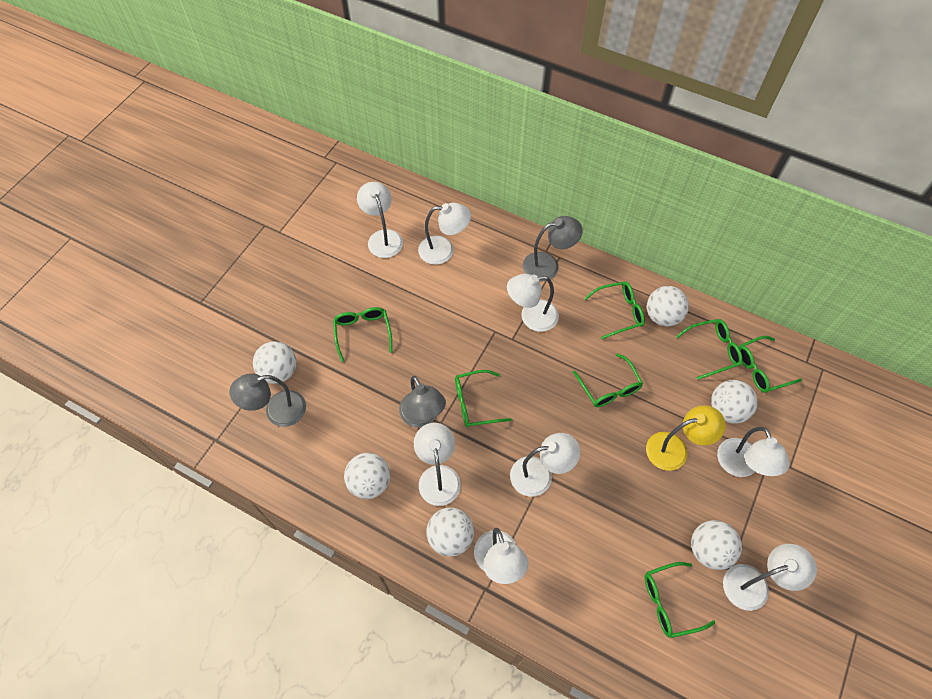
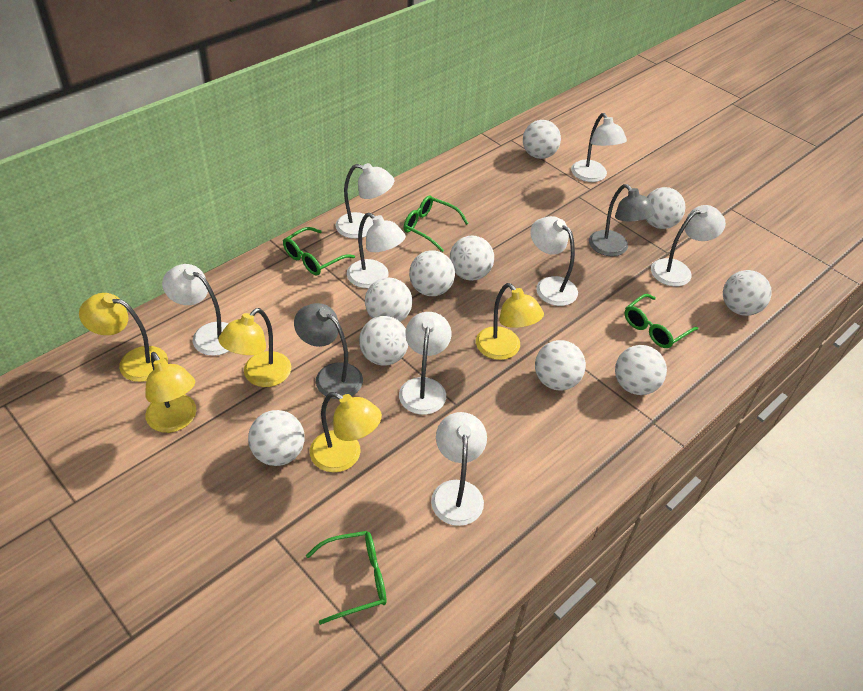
green glasses: [333,307,392,362] [455,370,512,427] [573,353,643,407] [584,281,645,339] [645,562,715,638] [676,319,743,380] [739,336,802,393] = 7 -> [283,227,355,275] [306,531,387,625] [404,196,469,252] [625,294,699,348] = 4
grey lamp: [229,373,306,427] [399,376,446,427] [523,216,582,282] = 3 -> [294,303,363,399] [589,184,655,256] = 2
white ball: [253,341,297,384] [344,453,390,499] [426,508,474,557] [647,286,689,327] [691,520,742,570] [711,380,758,424] = 6 -> [248,410,305,466] [359,316,408,366] [365,278,412,322] [409,250,455,296] [450,235,494,281] [523,120,561,159] [535,340,586,391] [615,345,667,395] [645,187,685,229] [723,270,772,316] = 10
yellow lamp: [646,405,726,471] = 1 -> [79,293,168,382] [145,352,196,433] [218,308,291,387] [310,392,382,472] [476,283,544,360] = 5

